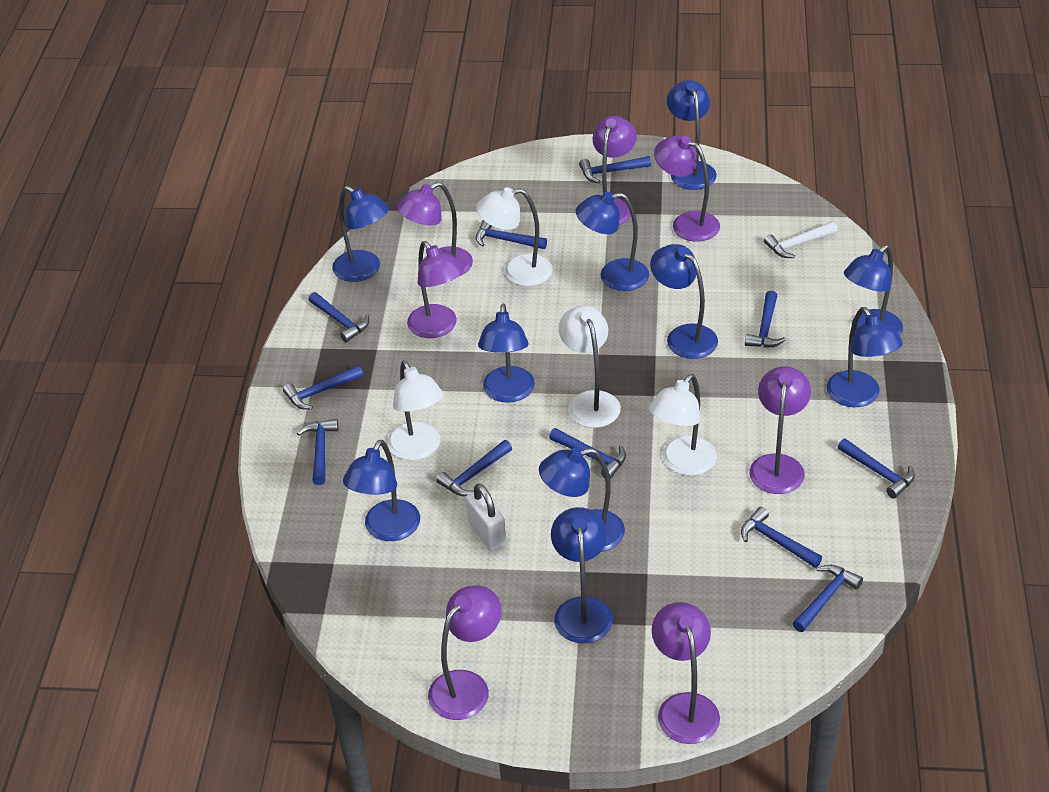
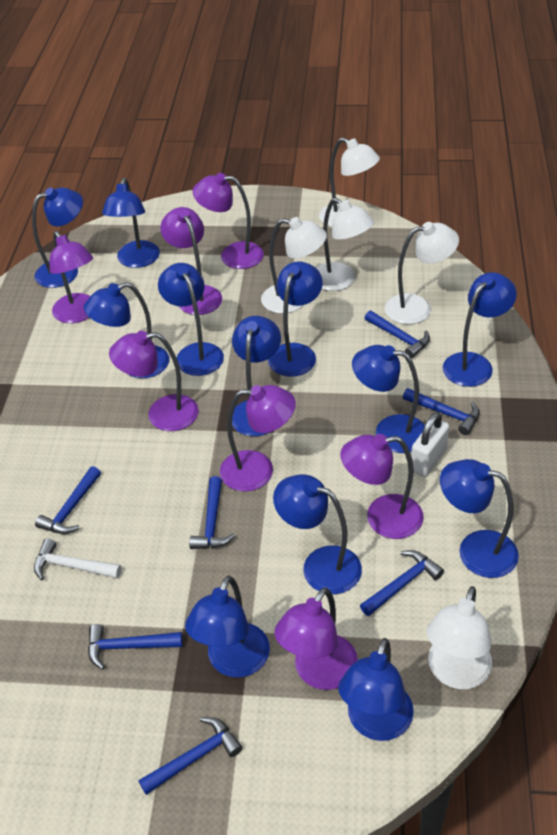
blue hammer: [283,365,363,410] [297,419,339,485] [308,292,369,342] [436,440,512,496] [476,220,547,249] [549,428,626,479] [579,156,651,183] [741,507,822,568] [745,291,786,348] [793,565,863,632] [838,439,915,498] = 11 -> [35,466,101,534] [88,624,183,670] [138,717,243,795] [189,476,235,549] [360,550,444,616] [365,311,430,358] [403,388,480,435] = 7
blue lamp: [332,186,389,282] [343,440,420,541] [478,303,535,403] [539,447,625,552] [551,507,613,643] [576,192,649,291] [650,244,718,359] [667,80,717,190] [826,307,903,407] [844,245,903,336] = 10 -> [32,188,83,288] [84,282,169,378] [102,178,160,268] [158,263,224,376] [185,576,270,678] [232,316,281,436] [268,261,323,377] [273,474,362,594] [338,638,414,741] [352,345,425,453] [440,459,519,578] [443,272,517,387] = 12
white lamp: [387,360,444,461] [476,187,553,286] [559,305,621,428] [649,374,717,476] = 4 -> [261,217,327,314] [316,198,374,291] [319,137,380,227] [385,222,459,324] [426,586,492,689] = 5

